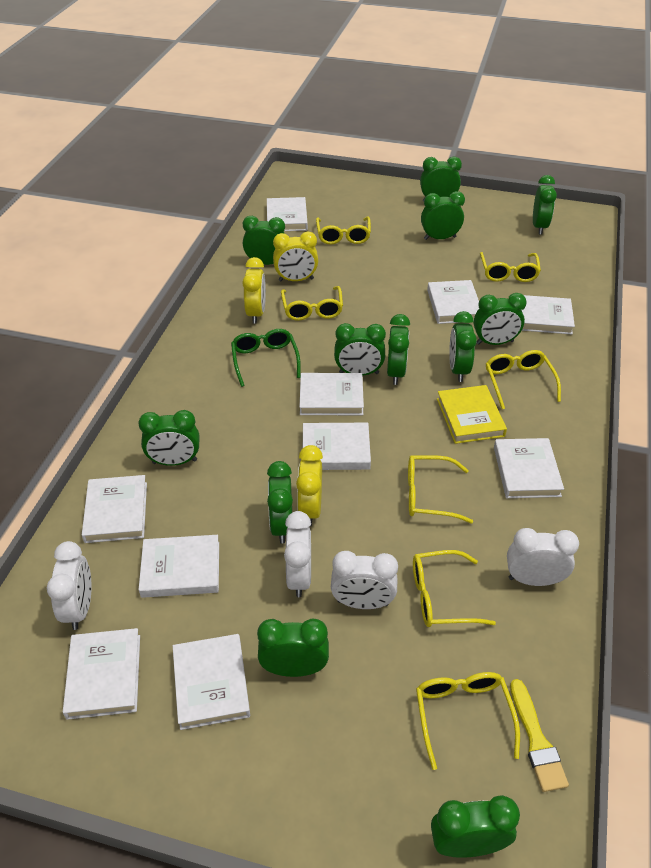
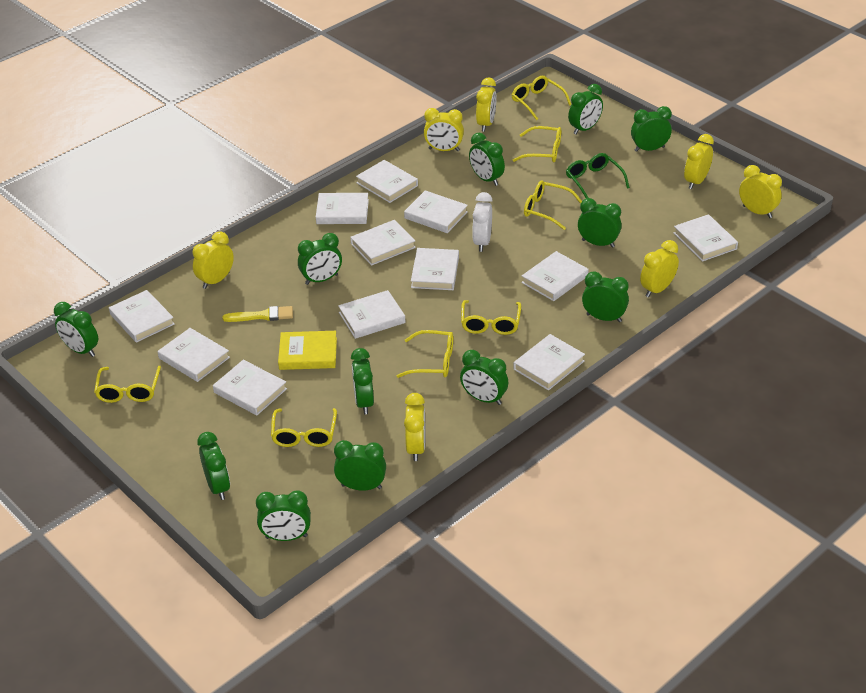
white book: [63,628,140,720] [82,475,147,543] [139,535,219,598] [173,634,250,730] [267,197,308,231] [300,373,364,415] [303,423,371,470] [427,280,479,324] [494,438,564,498] [522,295,575,334] = 10 -> [109,290,175,343] [157,328,230,382] [213,360,287,415] [316,193,369,224] [338,290,406,339] [350,220,416,266] [356,160,418,203] [404,190,468,233] [411,248,459,290] [513,334,585,391] [521,251,589,301] [674,214,738,262] = 12
white clock: [47,541,91,630] [284,511,311,597] [331,551,398,609] [507,528,579,586] = 4 -> [472,192,492,252] = 1
yellow clock: [242,257,266,324] [273,232,318,281] [296,445,323,527] = 3 -> [192,231,234,289] [404,393,425,461] [424,108,464,151] [476,78,497,132] [640,240,679,298] [684,134,714,189] [739,165,782,218] = 7

